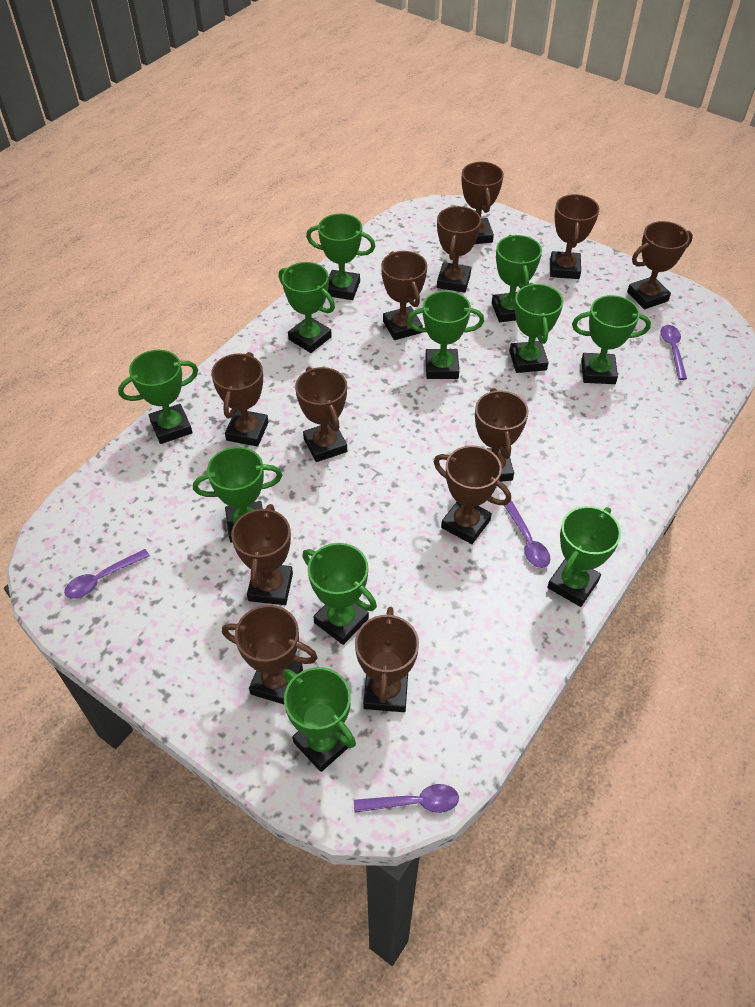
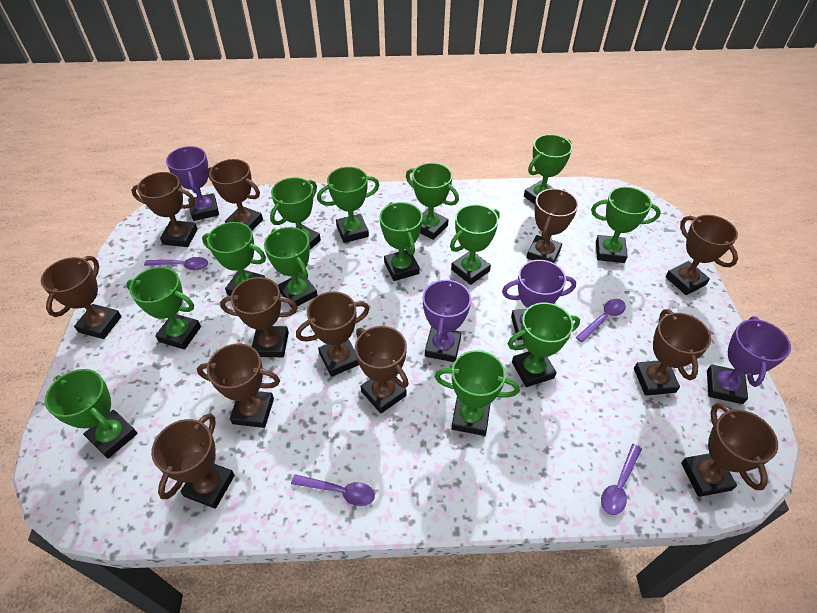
green trophy: [118,350,198,444] [193,447,282,543] [279,262,335,353] [283,667,356,772] [302,543,377,645] [306,213,375,300] [407,291,484,379] [492,235,542,322] [509,283,563,373] [547,506,621,607] [572,295,651,384] = 11 -> [45,369,138,459] [126,267,201,350] [202,222,266,296] [264,227,318,309] [270,177,321,249] [317,167,379,243] [380,202,423,281] [406,163,459,240] [435,350,520,436] [450,204,500,285] [508,303,580,387] [524,134,572,204] [591,187,661,263] = 13
purple trophy: none = 0 -> [166,146,219,221] [423,278,471,362] [502,260,576,340] [707,316,791,404] = 4

